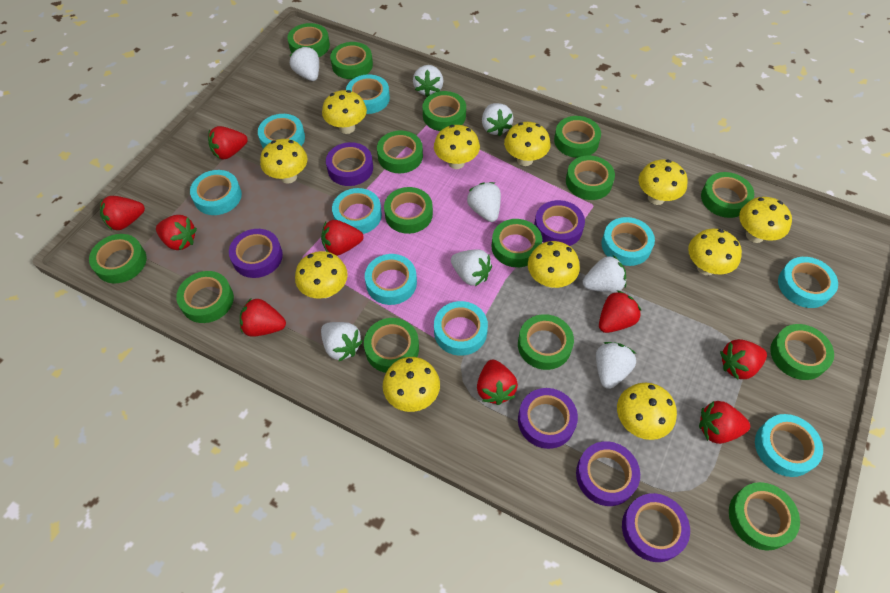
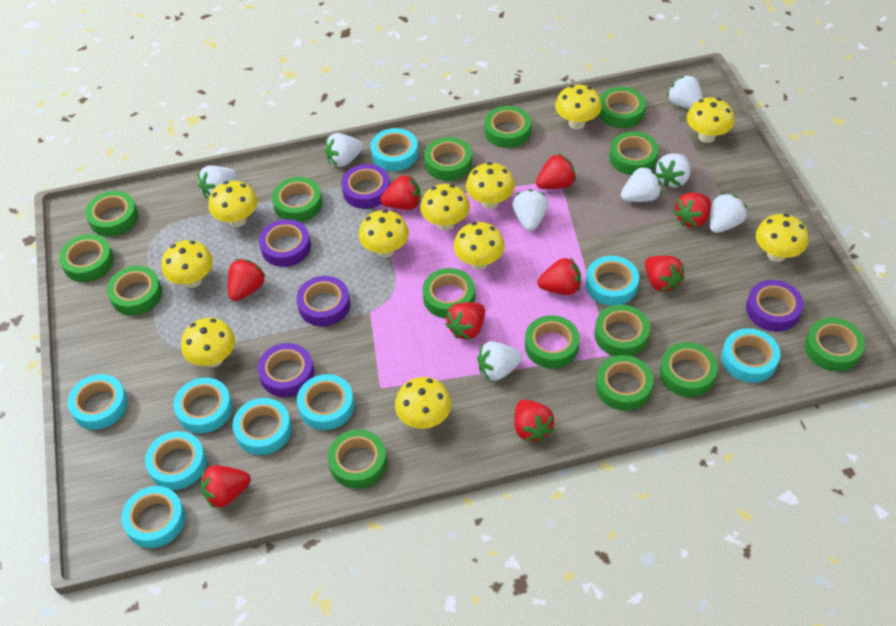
purple tape: [229,229,283,278] [326,142,373,186] [518,388,578,449] [534,200,585,246] [576,441,640,506] [622,493,690,562] = 6 -> [257,343,314,397] [259,219,311,267] [296,276,350,326] [341,164,390,209] [746,280,804,332] = 5

